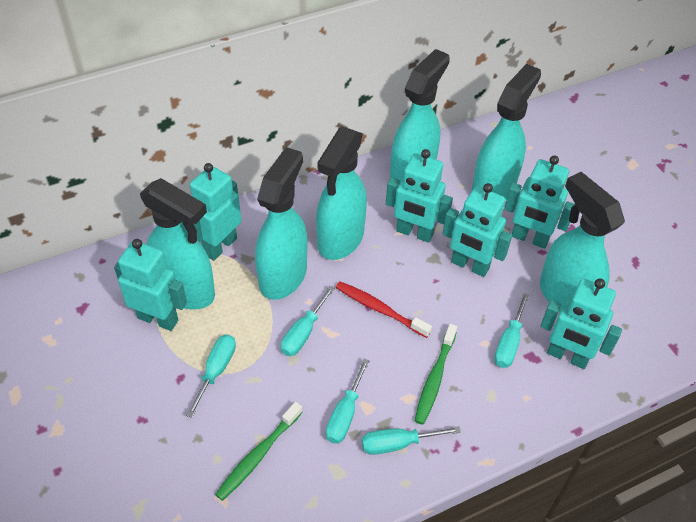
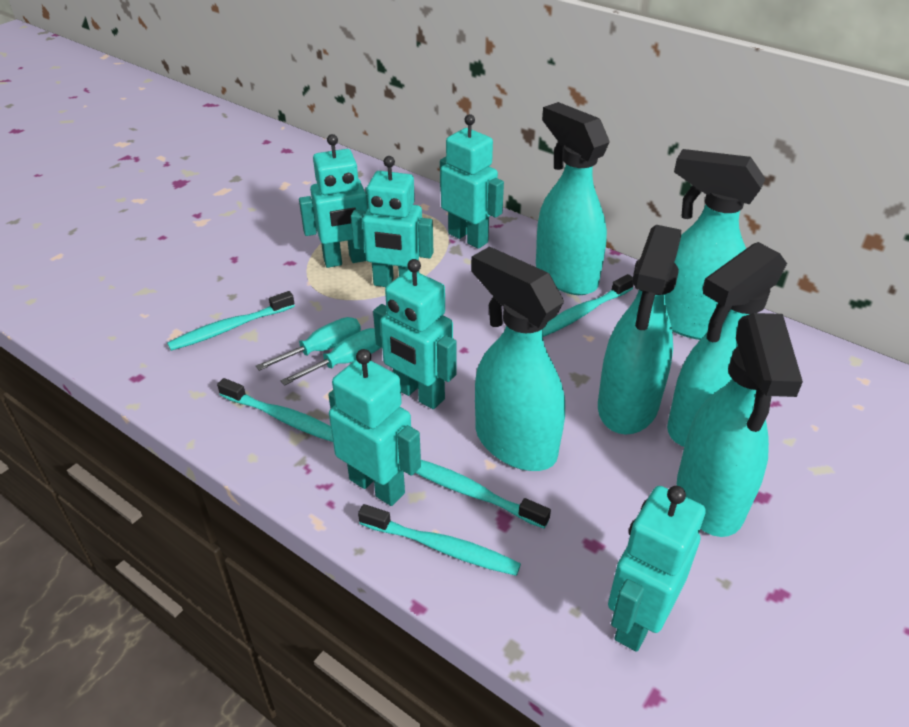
green toothbrush: [215,402,302,501] [414,324,457,425] = 2 -> none = 0
red toothbrush: [335,281,432,338] = 1 -> none = 0
turquoise screwdriver: [186,335,236,418] [281,286,335,356] [326,359,370,444] [362,426,461,455] [494,293,529,368] = 5 -> [256,317,361,371] [281,328,381,386] = 2
turquoise toothbrush: none = 0 -> [167,291,295,351] [217,378,333,442] [358,504,521,576] [415,460,551,528] [543,274,633,337] = 5

